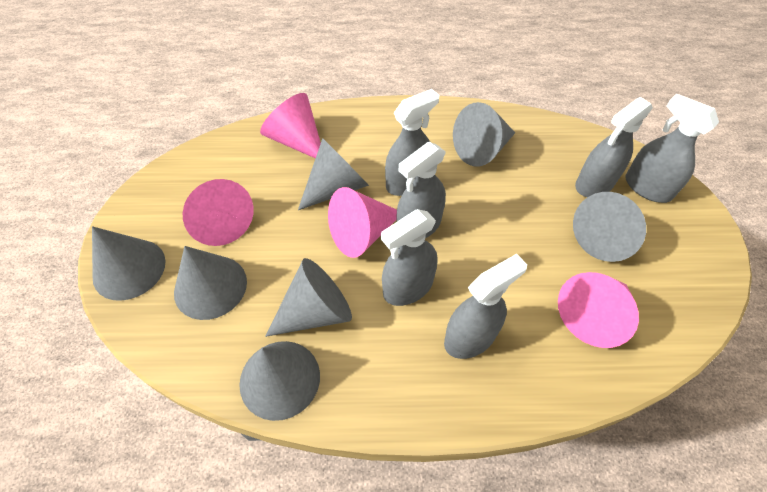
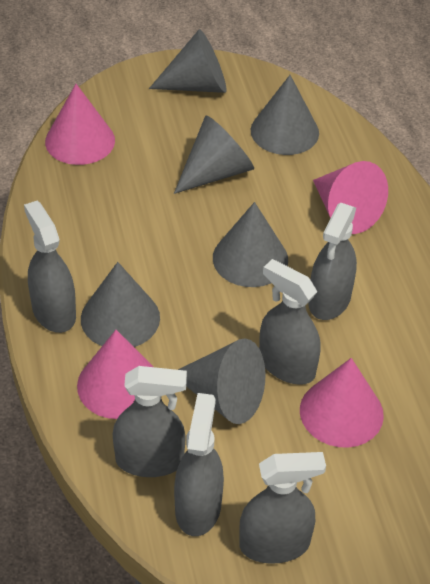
grey cone: [92,226,166,301] [174,246,247,320] [239,341,320,421] [265,258,352,337] [298,138,369,210] [453,102,515,166] [573,192,646,262] = 7 -> [81,262,160,347] [149,29,227,93] [174,115,254,194] [178,339,265,424] [213,202,288,287] [251,75,319,155] = 6

